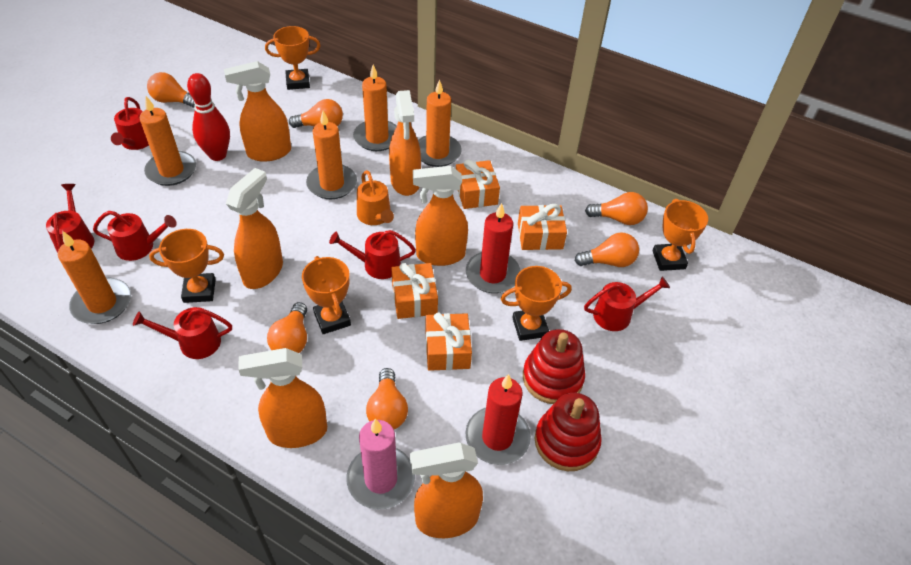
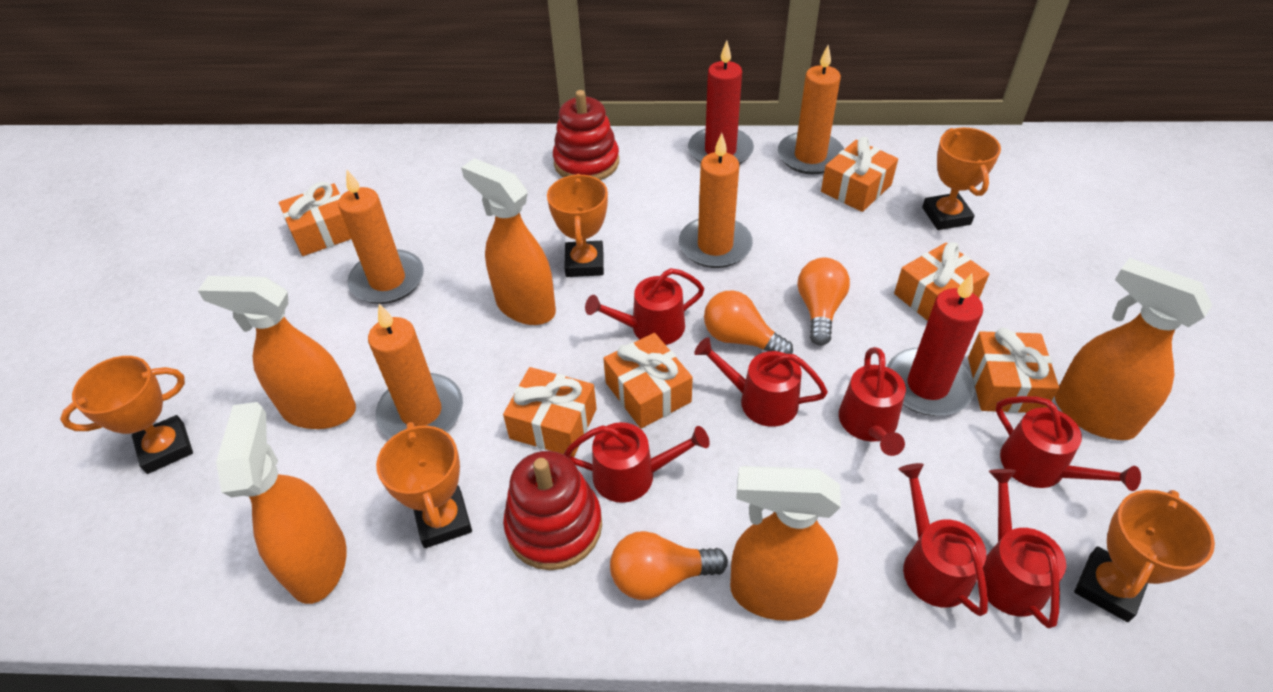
orange candle: [58,231,131,324] [140,96,196,186] [306,111,357,199] [353,64,397,151] [418,79,462,167] = 5 -> [338,170,424,304] [368,304,463,438] [679,133,753,268] [778,45,844,174] = 4
orange gift: [392,263,438,319] [425,313,472,371] [456,159,500,209] [518,204,567,250] = 4 -> [279,182,351,256] [503,367,597,457] [603,333,693,428] [821,137,898,212] [894,242,989,321] [968,328,1059,413] = 6
orange light bulb: [147,72,195,108] [267,302,307,353] [289,99,343,128] [366,368,408,429] [575,232,639,267] [585,192,648,225] = 6 -> [610,531,728,600] [704,290,793,354] [798,257,850,346] = 3
orange spray bottle: [224,61,291,162] [226,168,283,289] [238,348,327,448] [389,90,421,196] [410,442,483,538] [413,166,468,266] = 6 -> [198,276,356,429] [216,402,347,604] [461,158,556,325] [730,466,841,621] [1055,258,1212,440] = 5
orange watering can: [357,170,394,225] = 1 -> none = 0
pink candle: [347,419,415,510] = 1 -> none = 0
red bowling pin: [187,73,230,161] = 1 -> none = 0
red watering can: [46,184,94,253] [93,211,177,261] [111,97,149,150] [133,307,232,359] [329,230,416,279] [584,276,670,331] = 6 -> [564,422,710,503] [585,268,705,345] [694,337,828,427] [839,347,906,456] [898,463,988,616] [983,469,1066,628] [996,396,1141,491] = 7

